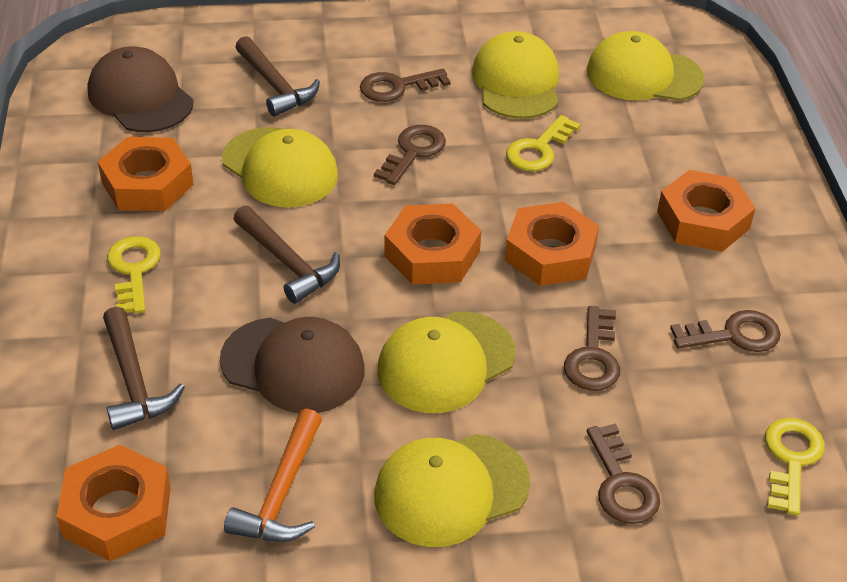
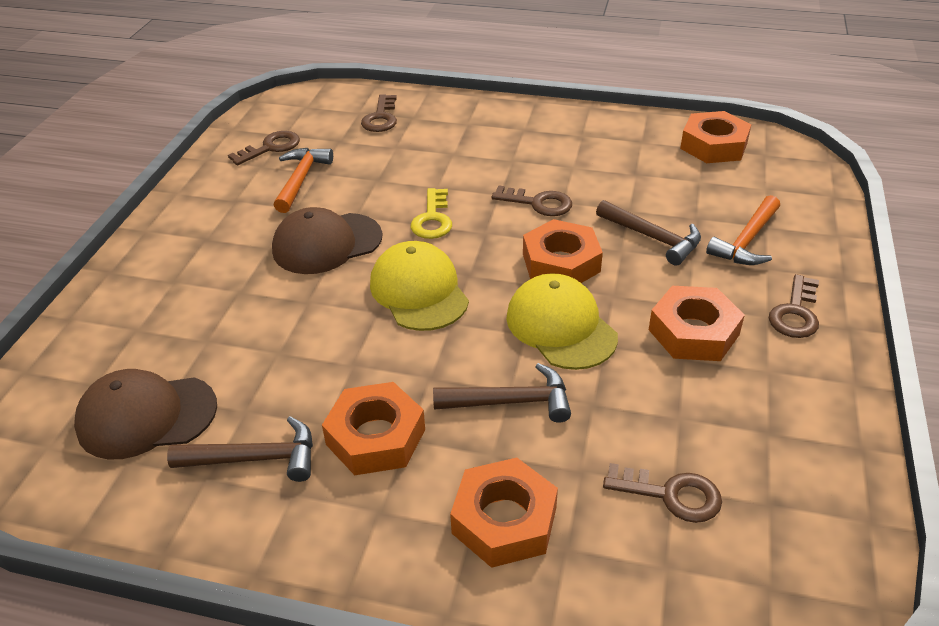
orange hammer: [224,409,322,542] = 1 -> [273,148,333,213] [706,195,780,265] = 2
yellow cap: [222,127,338,208] [374,434,530,547] [377,312,516,413] [472,31,559,119] [587,31,704,101] = 5 -> [370,241,469,331] [506,273,618,370] = 2
yellow key: [107,236,161,313] [506,115,581,171] [765,418,825,515] = 3 -> [411,188,452,239] = 1

